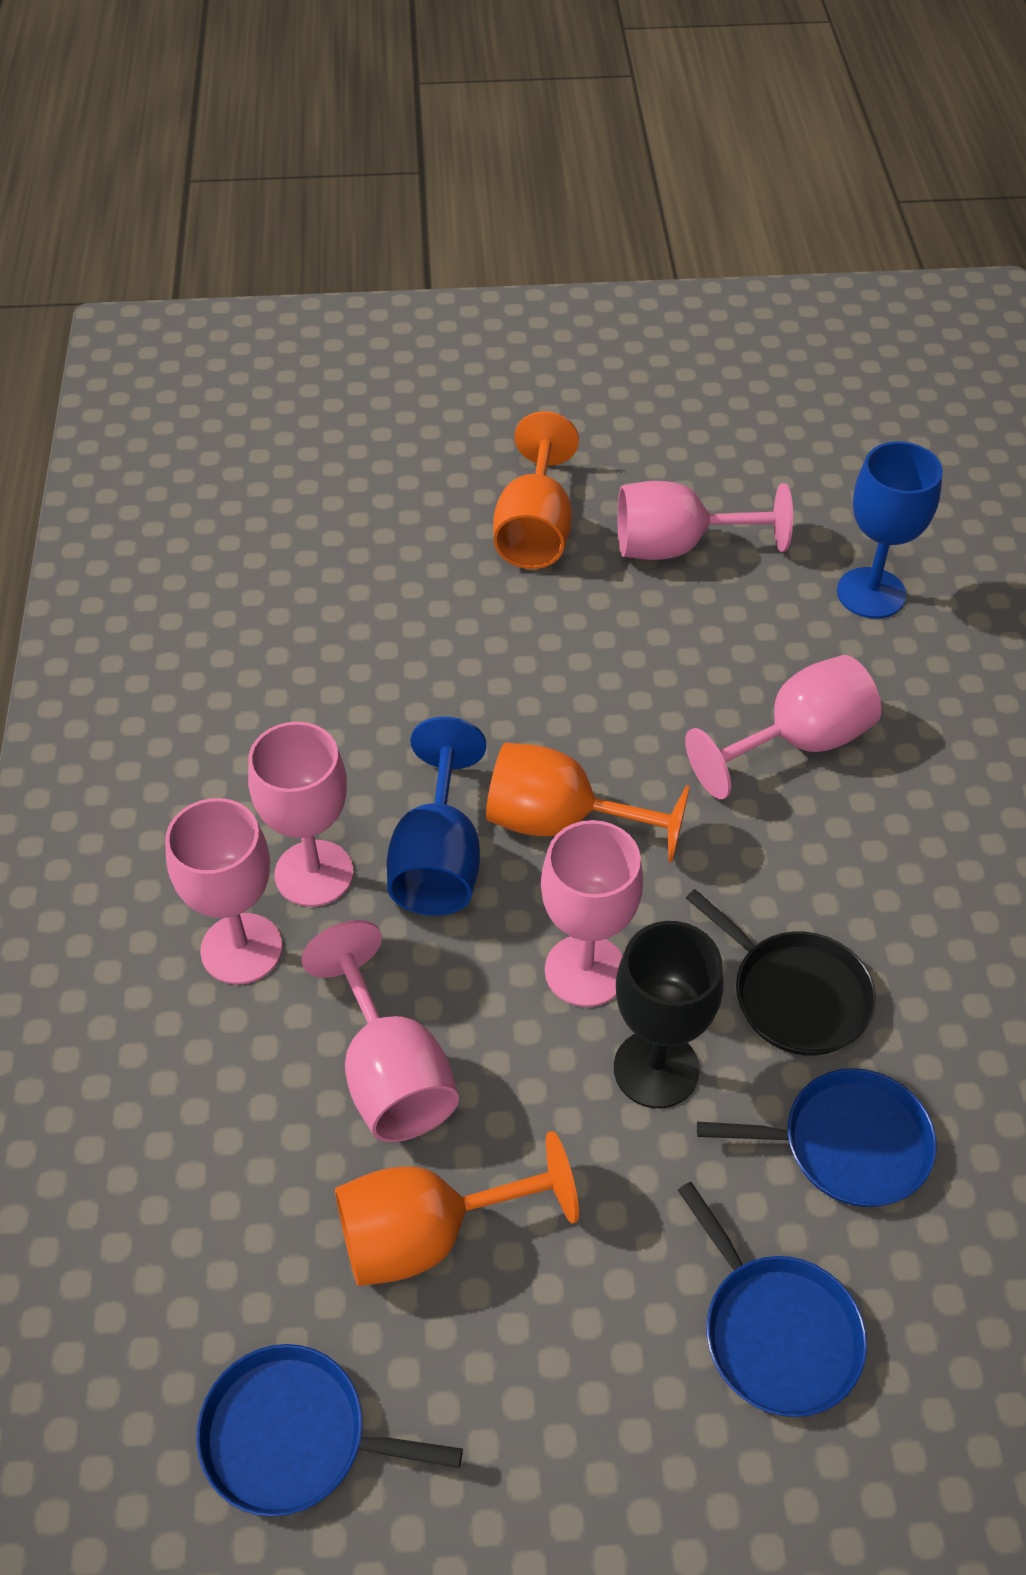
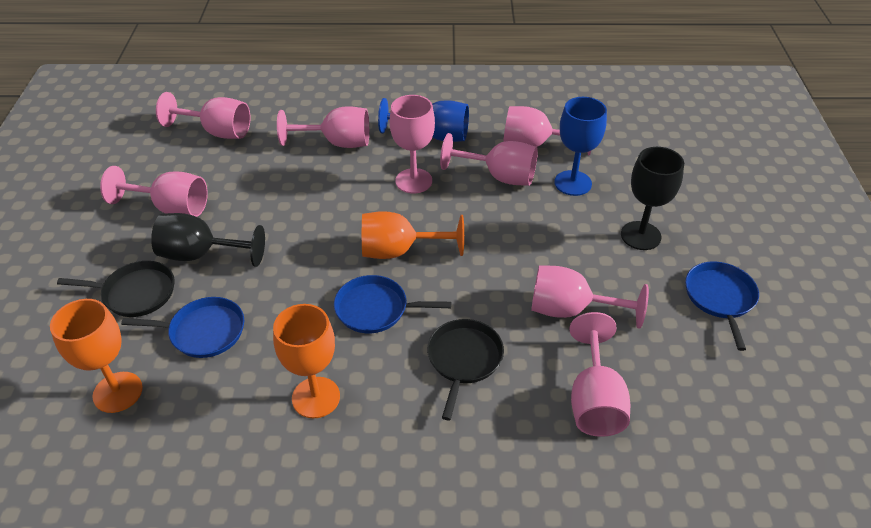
black goblet: [614,921,724,1108] = 1 -> [151,213,265,267] [621,147,684,250] = 2
black pan: [686,889,876,1056] = 1 -> [57,261,175,317] [427,319,504,420] = 2
pink goblet: [165,798,283,985] [248,722,353,907] [301,920,459,1142] [541,820,643,1007] [617,481,793,560] [685,655,881,799] = 6 -> [100,166,208,217] [156,92,250,139] [277,106,369,148] [389,95,435,194] [440,133,538,186] [503,106,591,156] [531,265,649,329] [569,312,630,437] = 8

